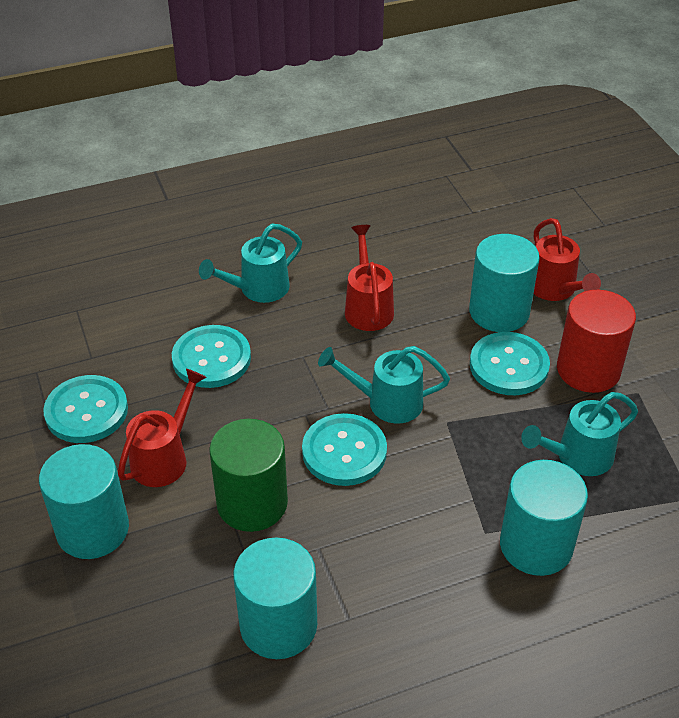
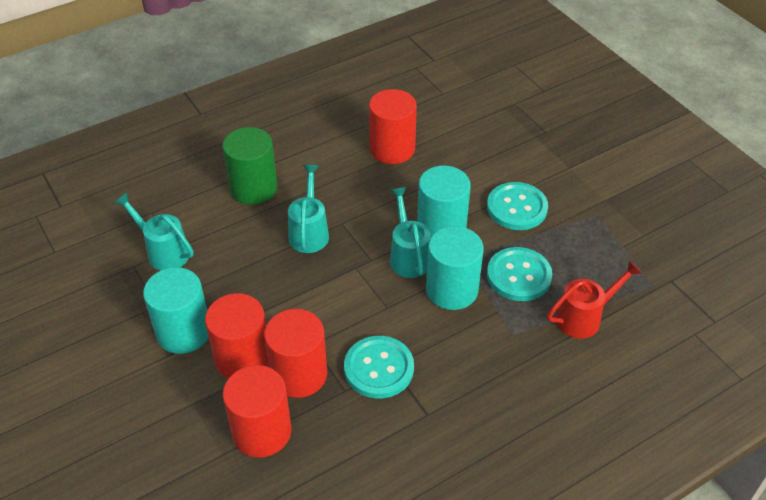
red cylinder: [557,290,636,393] = 1 -> [205,293,269,379] [223,365,291,458] [264,309,327,398] [369,89,417,164] = 4
red watering can: [118,369,206,487] [345,225,394,331] [534,218,601,301] = 3 -> [547,260,642,339] = 1
turquoise button: [43,375,128,443] [172,325,251,388] [302,413,387,486] [470,332,550,395] = 4 -> [344,336,414,399] [487,182,548,230] [487,247,552,301] = 3
turquoise cylinder: [39,444,129,559] [233,537,317,659] [469,234,540,332] [500,460,588,576] = 4 -> [143,267,209,354] [417,166,471,237] [426,226,484,310] = 3

